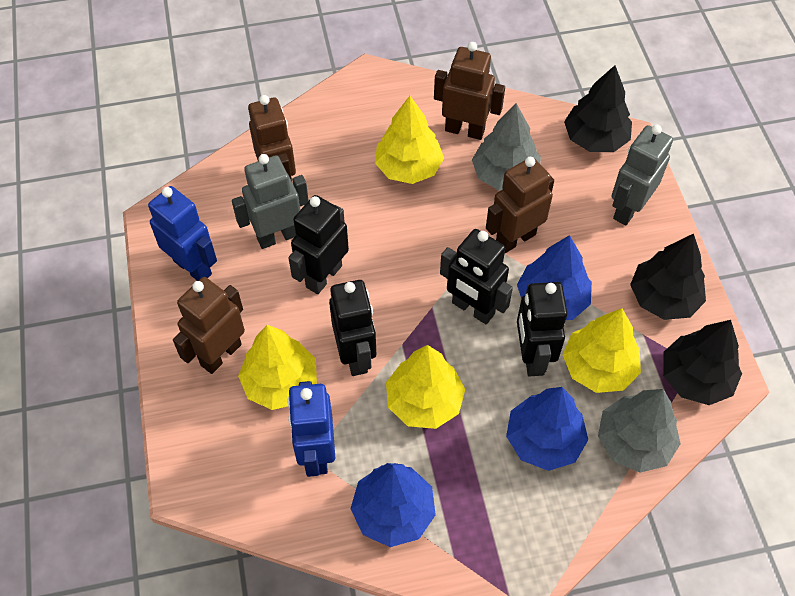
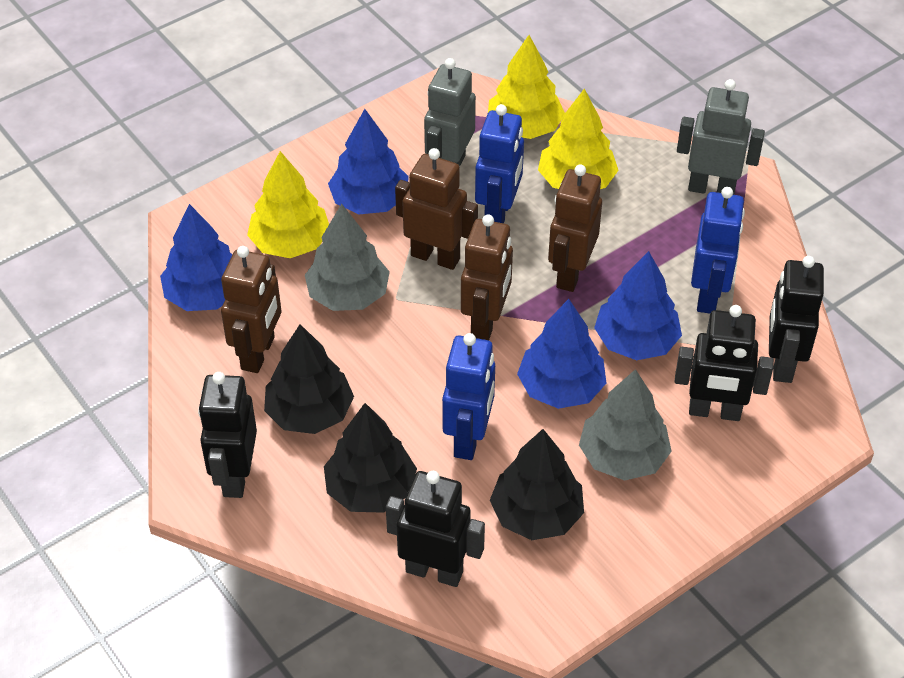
blue robot: [148,186,217,281] [287,381,335,477] = 2 -> [442,333,495,460] [475,104,524,223] [691,187,745,314] = 3
blue tree: [351,463,436,547] [506,387,588,471] [517,235,592,320] = 3 -> [160,204,232,311] [328,109,409,214] [517,299,606,409] [594,251,682,360] = 4
yellow tree: [238,325,317,410] [375,96,444,184] [386,345,465,429] [563,308,641,393] = 4 -> [247,151,329,258] [488,35,565,139] [538,89,619,189] = 3

